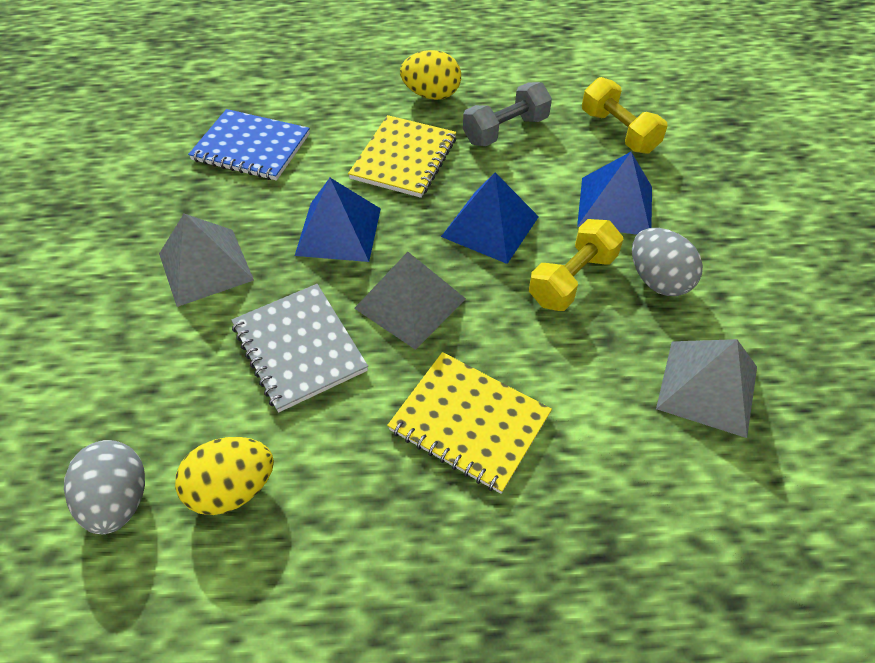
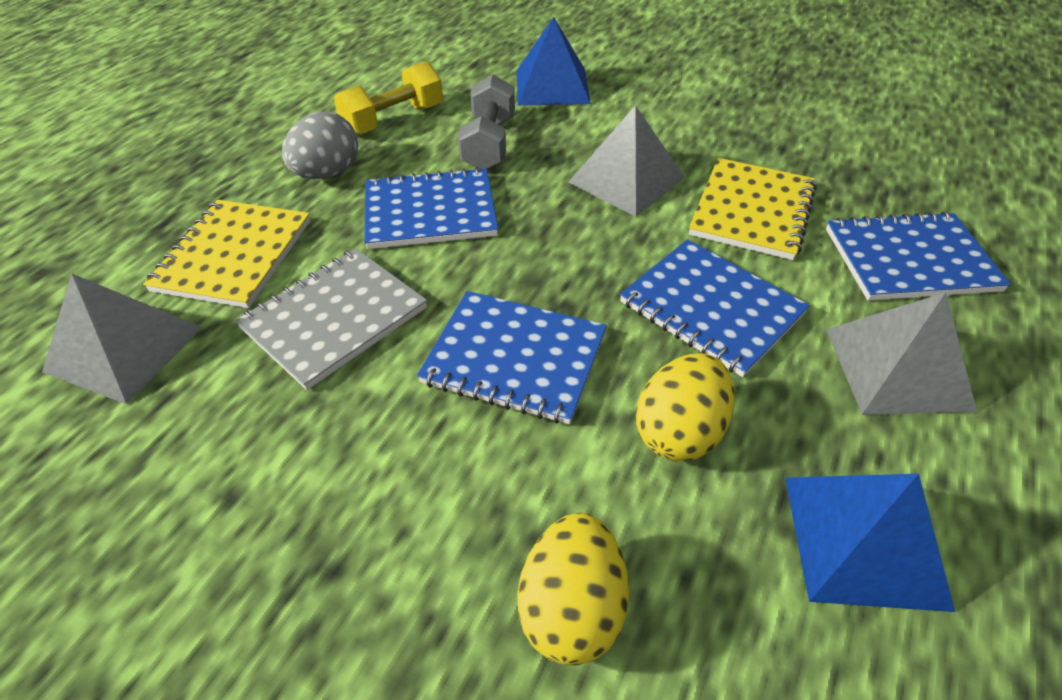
blue notebook: [188,109,310,181] = 1 -> [364,167,498,249] [417,291,607,424] [620,239,810,377] [826,211,1011,300] = 4
blue pyramid: [295,178,381,262] [441,173,539,264] [577,152,652,235] = 3 -> [517,17,591,106] [785,474,955,612] = 2
grey egg: [64,440,145,534] [632,228,703,296] = 2 -> [282,111,358,179] = 1
yellow dumbbell: [529,219,623,311] [582,77,668,154] = 2 -> [334,61,443,135] = 1

